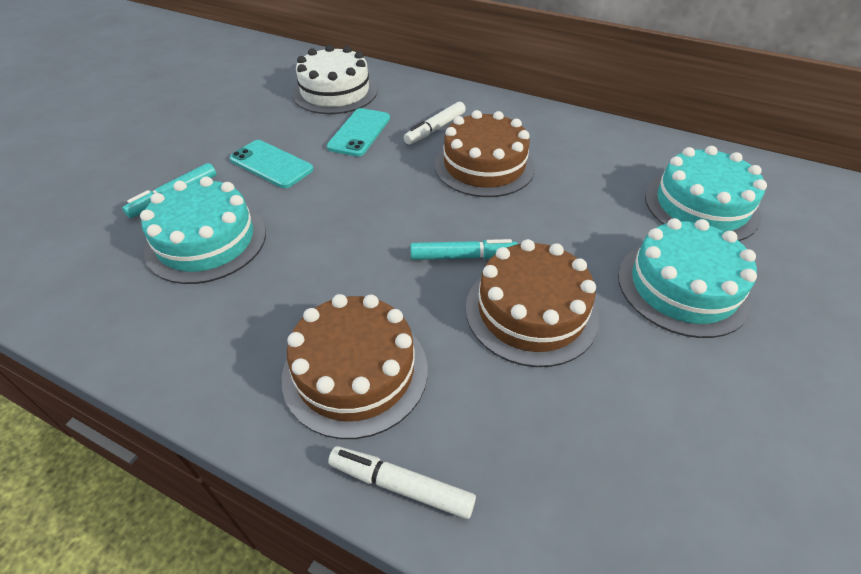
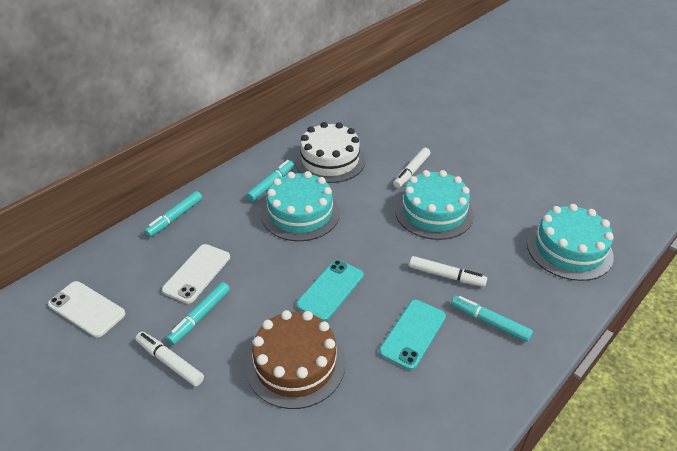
brown cake: [282,294,428,439] [435,110,535,197] [466,239,599,367] = 3 -> [246,310,345,409] = 1
turquoise marker: [122,163,216,218] [410,239,518,260] = 2 -> [144,191,202,237] [166,282,230,345] [246,160,294,202] [451,295,533,342] = 4
white marker: [328,446,476,519] [404,102,466,145] = 2 -> [136,332,204,386] [393,148,430,188] [409,256,487,287] = 3
white phone: none = 0 -> [48,281,126,338] [162,244,230,304] = 2

